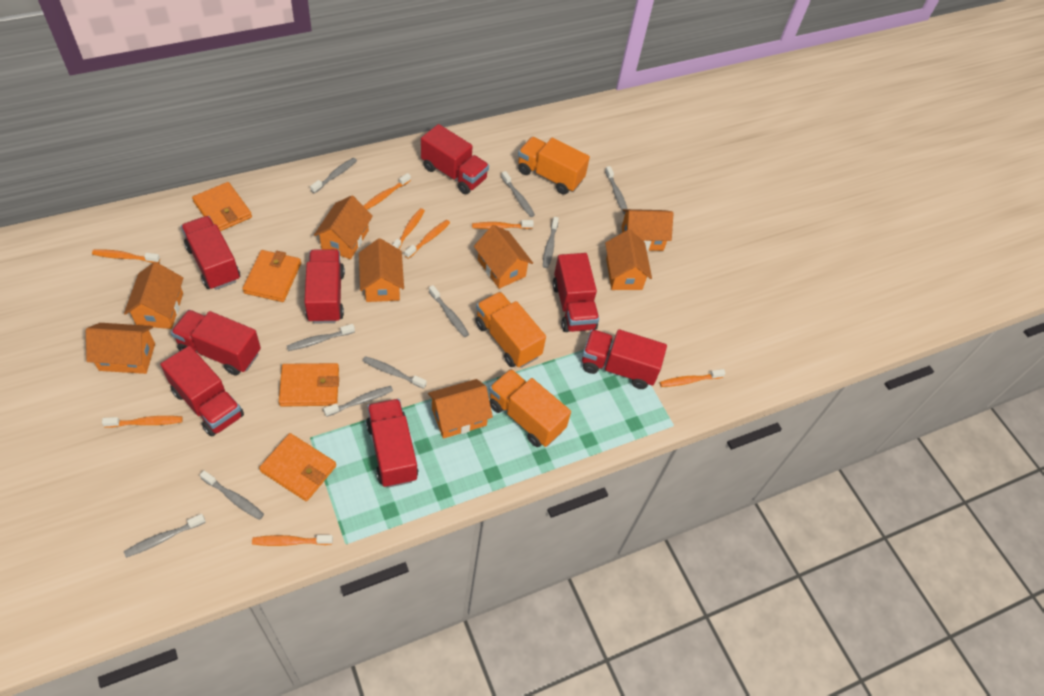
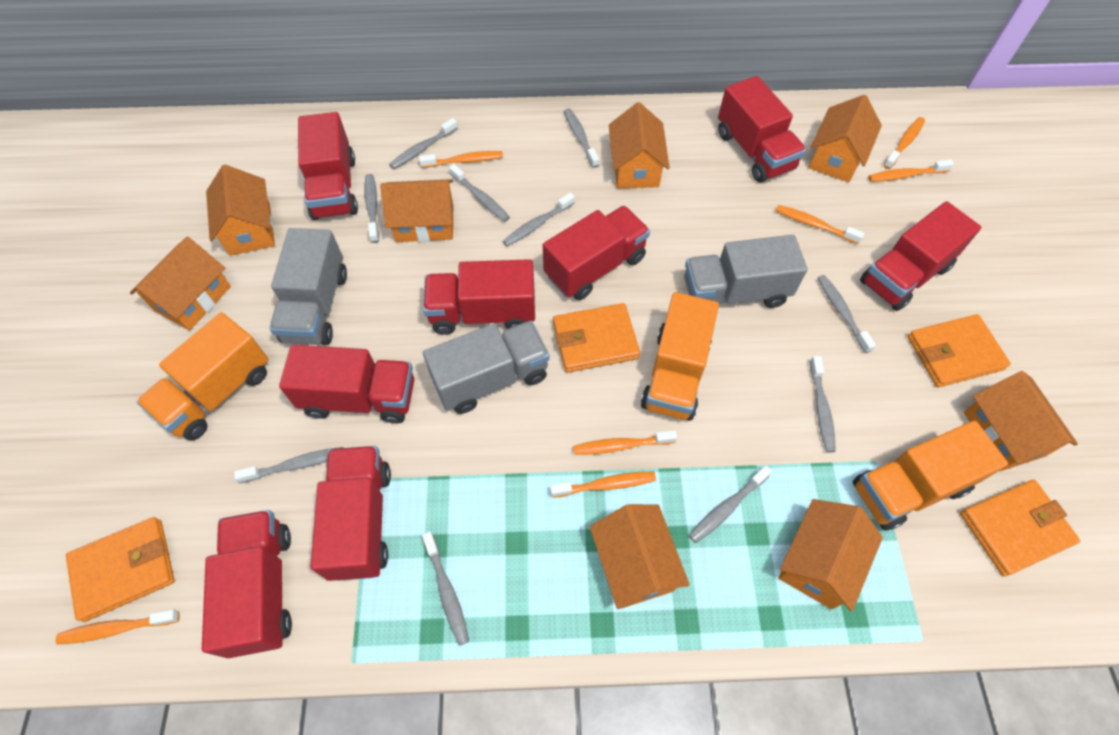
grey truck: none = 0 -> [270,228,347,345] [423,321,550,414] [684,235,808,308] = 3
orange toothbrush: [92,249,160,263] [102,416,183,428] [252,535,333,546] [364,173,411,210] [393,208,425,249] [404,220,450,259] [472,220,534,229] [660,369,726,387] = 8 -> [55,610,180,644] [419,151,503,168] [550,471,656,498] [573,430,677,455] [776,205,865,244] [868,159,954,182] [884,117,925,169] = 7

